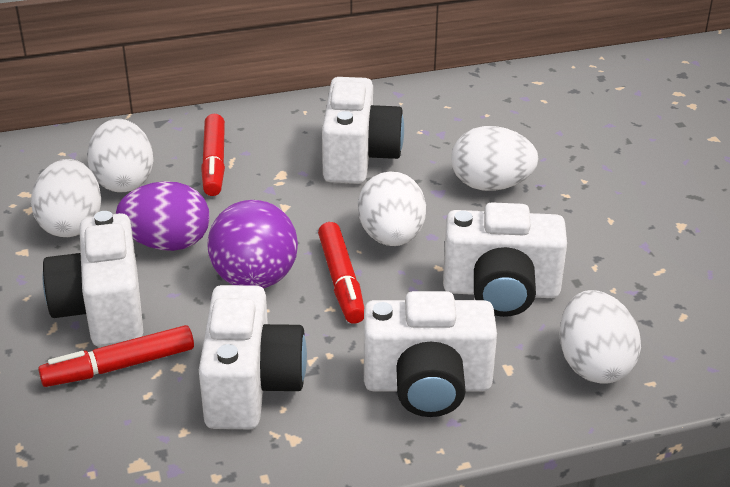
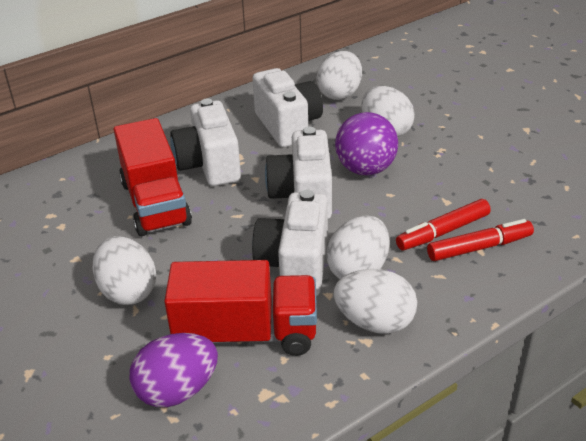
red marker: [38,325,194,387] [201,114,225,196] [318,222,364,324] = 3 -> [396,199,491,250] [427,219,534,261] = 2
red truck: none = 0 -> [114,118,192,236] [164,260,317,356] = 2
white camera: [42,211,143,347] [199,285,307,429] [322,77,404,184] [364,291,497,417] [443,202,567,317] = 5 -> [170,98,241,186] [252,189,328,296] [253,68,323,147] [265,127,332,219] = 4

